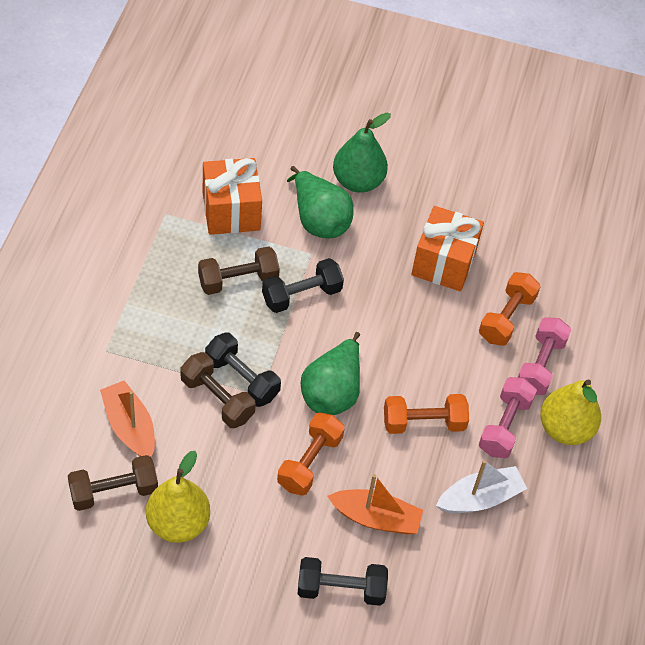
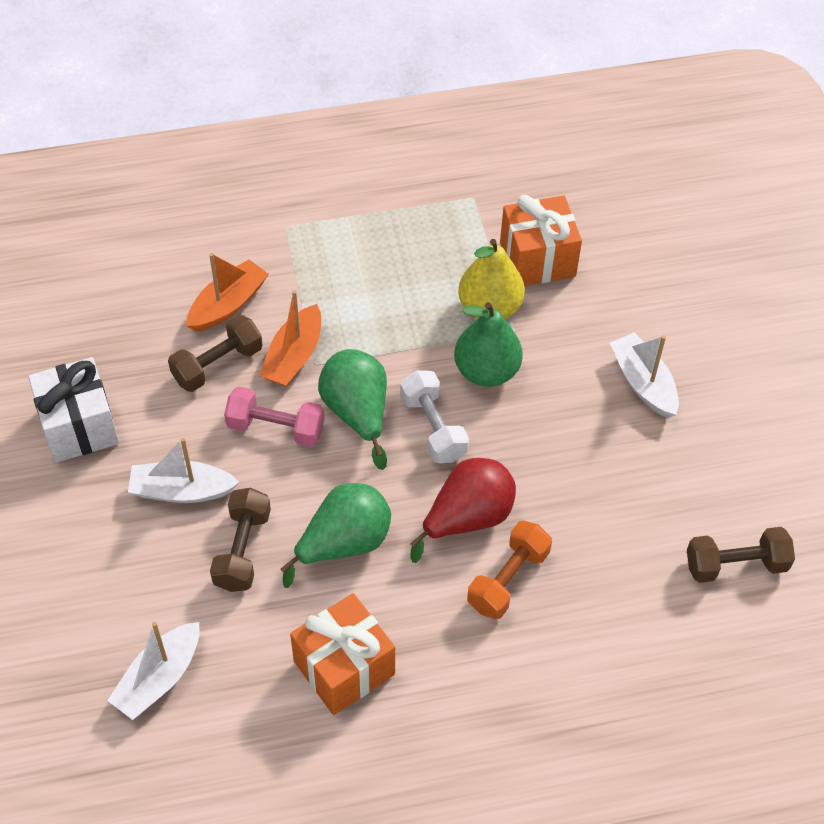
black dumbbell: [205,333,281,407] [262,258,344,313] [298,557,388,606] = 3 -> none = 0
orange dumbbell: [277,412,345,496] [384,394,469,434] [479,272,541,346] = 3 -> [467,520,552,619] = 1
pink dumbbell: [479,377,537,458] [518,317,571,395] = 2 -> [224,387,324,447] = 1
red pear: none = 0 -> [410,458,516,563] = 1
white boat: [436,460,527,513] = 1 -> [107,622,200,720] [128,438,239,503] [610,332,679,418] = 3
white dumbbell: none = 0 -> [400,370,469,463] = 1
white gift: none = 0 -> [28,357,119,463] = 1
yellow pear: [146,451,210,543] [540,380,601,445] = 2 -> [458,239,525,319] = 1

